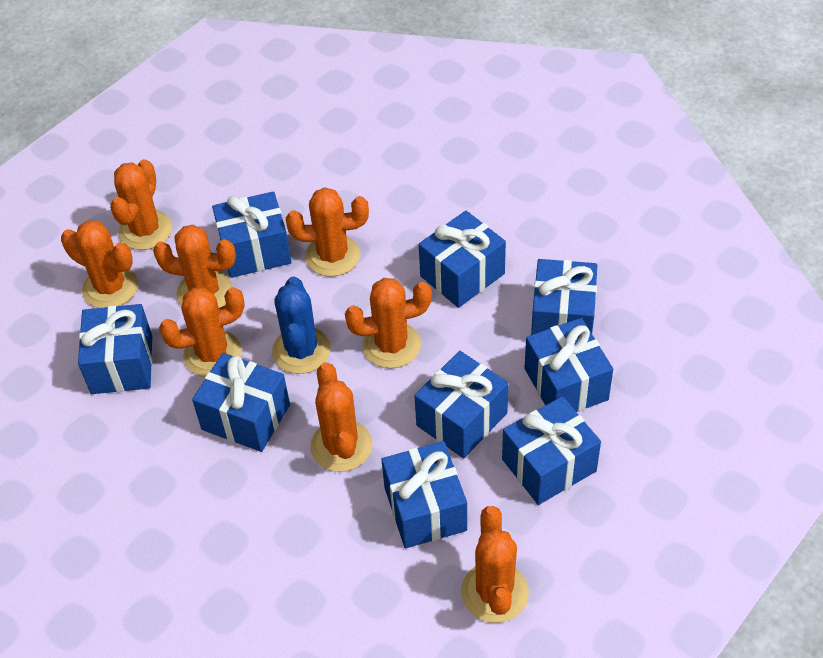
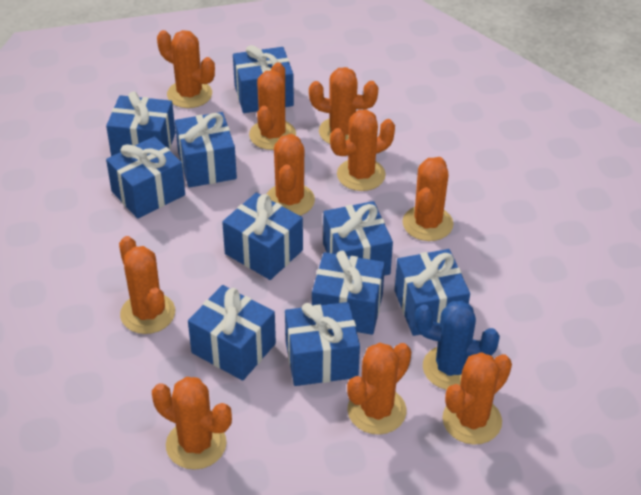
blue gift: [78,304,152,394] [192,353,290,452] [212,191,292,278] [381,441,467,548] [414,351,509,458] [419,211,506,308] [502,396,601,505] [525,318,613,412] [531,259,597,335] = 9 -> [106,91,176,156] [106,136,185,219] [175,112,237,188] [188,285,276,381] [222,192,303,280] [233,45,294,113] [285,302,360,386] [312,251,385,335] [323,201,393,276] [395,249,470,336] = 10
orange cactus: [61,220,138,308] [110,159,172,250] [153,225,236,308] [159,287,245,377] [286,187,369,277] [310,362,372,472] [345,278,432,368] [461,506,529,623] = 8 -> [119,236,175,334] [152,377,232,470] [157,30,215,108] [249,63,296,150] [267,134,315,216] [309,67,378,144] [330,109,395,191] [347,343,411,435] [402,157,453,241] [443,352,512,445] = 10

